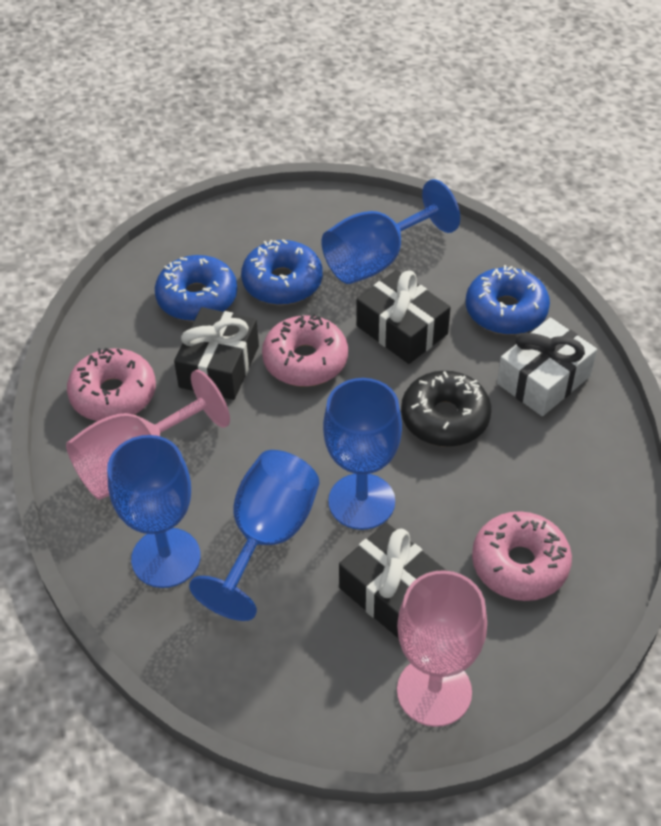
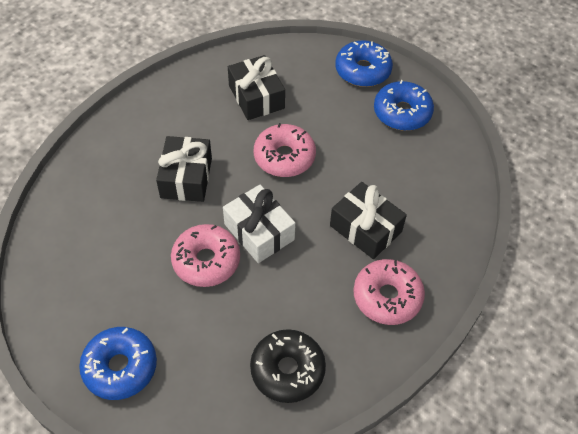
blue goblet: [107,435,201,588] [189,450,319,621] [322,179,460,284] [323,378,402,530] = 4 -> none = 0
pink goblet: [66,370,230,500] [397,570,487,727] = 2 -> none = 0

